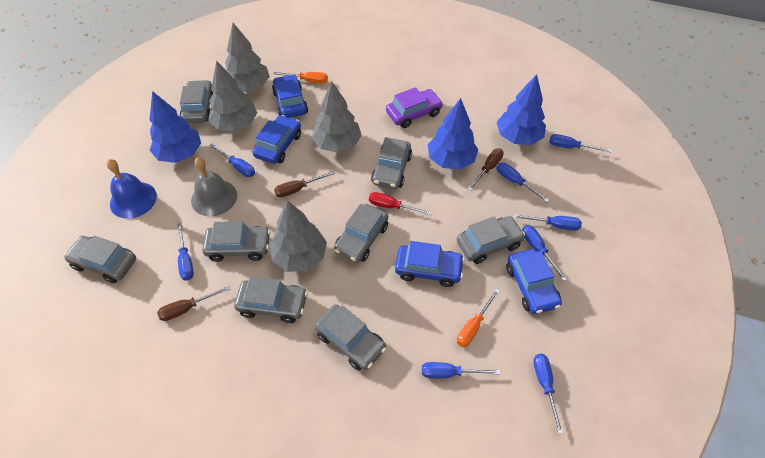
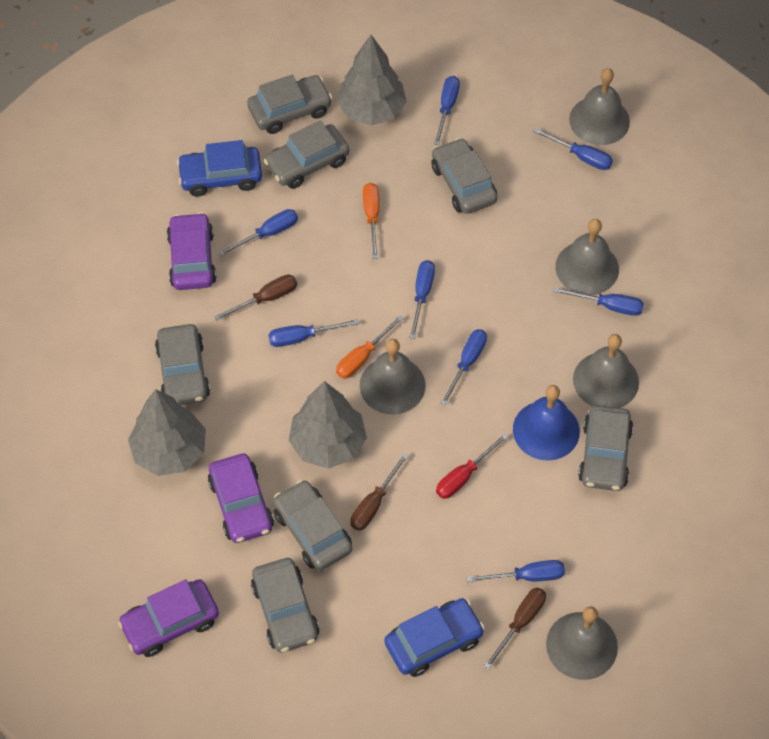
blue car: [252,115,301,164] [272,74,308,118] [395,241,465,287] [506,249,562,314] = 4 -> [177,140,262,197] [384,598,485,677] = 2
blue tree: [149,91,201,163] [428,98,478,170] [497,74,546,145] = 3 -> none = 0
grey bell: [191,157,237,216] = 1 -> [360,339,426,415] [546,606,618,680] [555,219,619,295] [569,68,630,145] [573,334,639,408] = 5
grey car: [64,236,136,283] [180,80,213,123] [202,221,271,262] [234,276,308,323] [315,305,386,370] [334,204,388,263] [371,137,412,189] [457,216,525,264] = 8 -> [155,324,210,405] [247,75,332,134] [251,558,319,653] [264,120,350,189] [273,480,352,570] [431,138,497,214] [578,405,633,491] = 7
grey tree: [208,61,257,132] [225,23,270,92] [270,200,327,272] [312,81,362,153] = 4 -> [128,389,206,476] [289,381,367,469] [337,35,407,125] = 3
purple car: [386,87,443,128] = 1 -> [118,579,219,657] [167,212,217,290] [208,453,274,543] = 3

